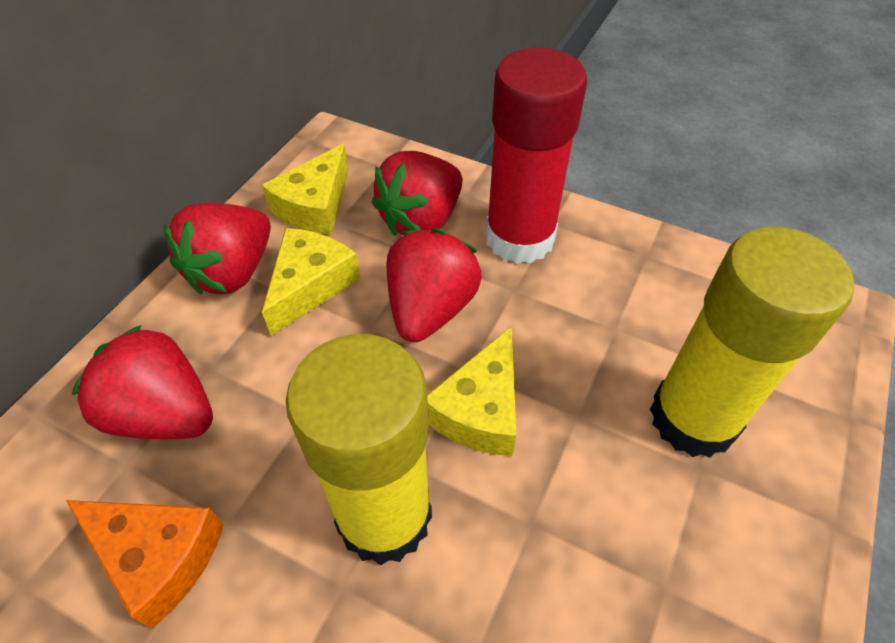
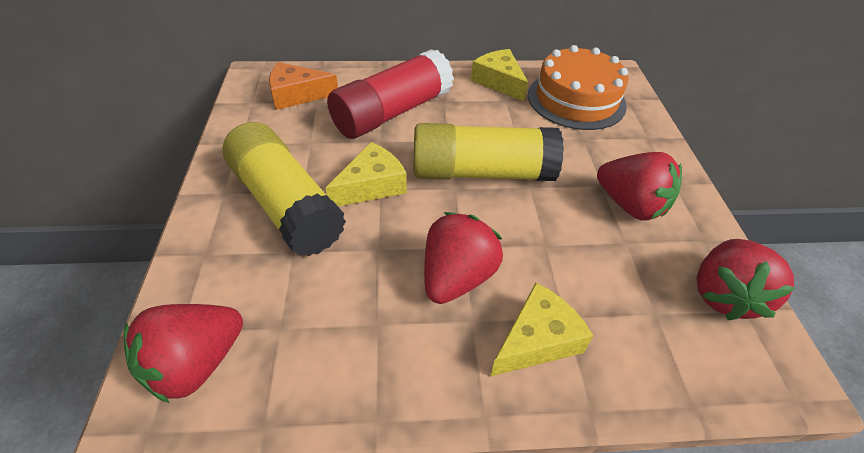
orange cake: none = 0 -> [528,45,629,130] = 1

